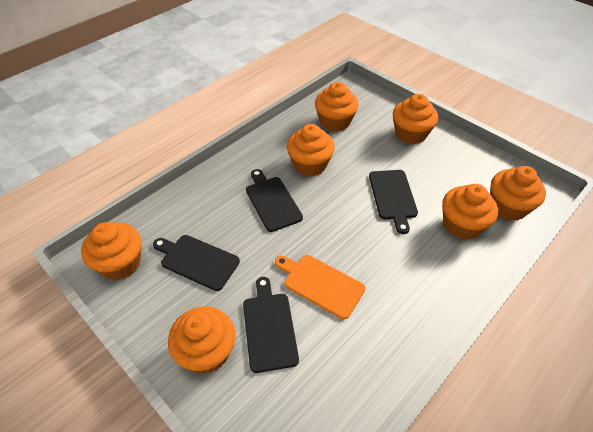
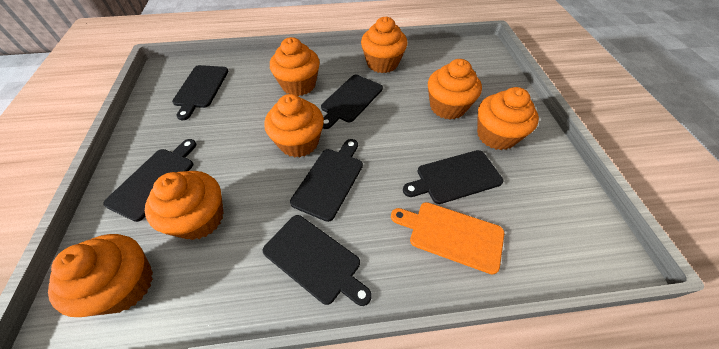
black cutting board: [153,235,240,291] [243,277,299,373] [246,169,303,232] [369,170,418,234] = 4 -> [103,139,196,222] [172,65,228,120] [262,215,372,306] [290,139,363,222] [321,75,383,129] [403,150,503,204] = 6

